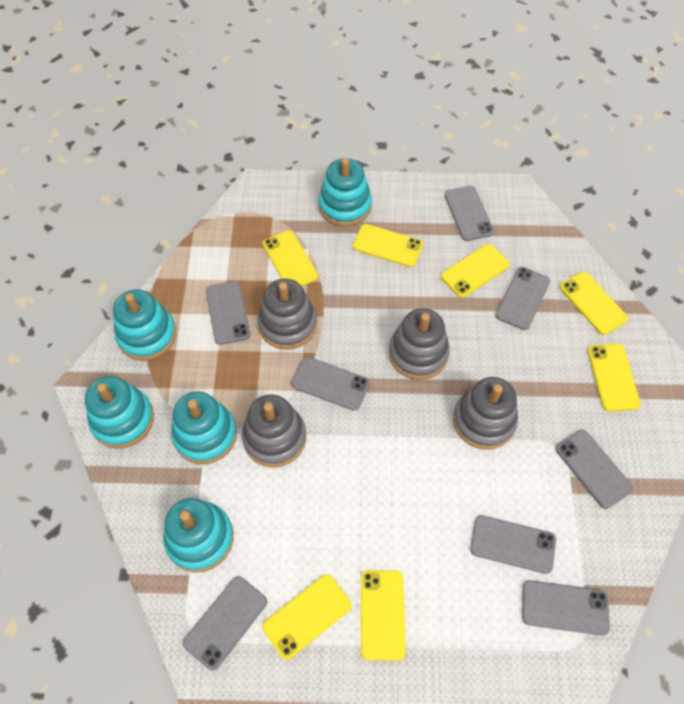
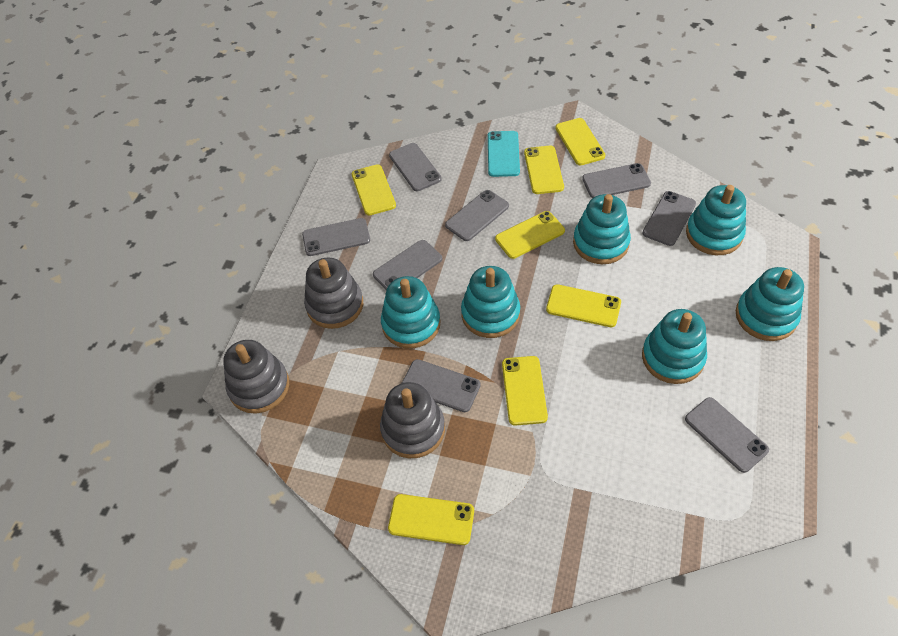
grey stacking toy: [242,395,306,468] [258,279,317,350] [389,308,450,380] [453,377,518,450] = 4 -> [223,340,289,414] [304,258,363,329] [380,382,445,458] = 3
turquoise phone: none = 0 -> [488,131,520,177] = 1
turquoise stacking toy: [85,376,154,449] [113,289,176,361] [163,498,234,572] [171,391,237,464] [318,158,372,226] = 5 -> [381,276,440,349] [461,266,520,338] [573,194,631,264] [642,309,707,384] [686,185,746,255] [736,267,804,341] = 6

